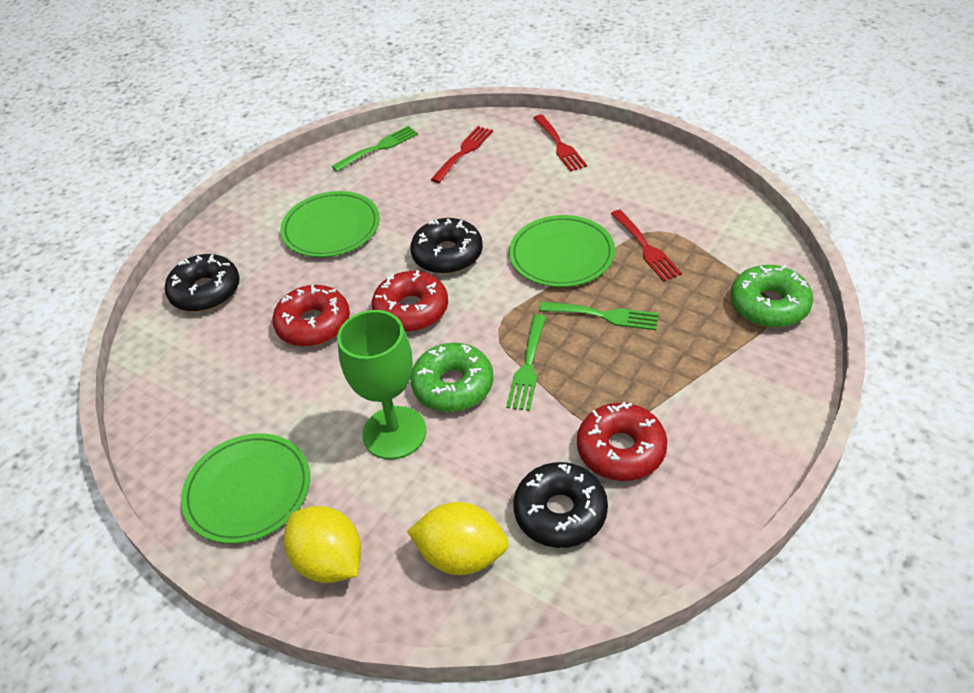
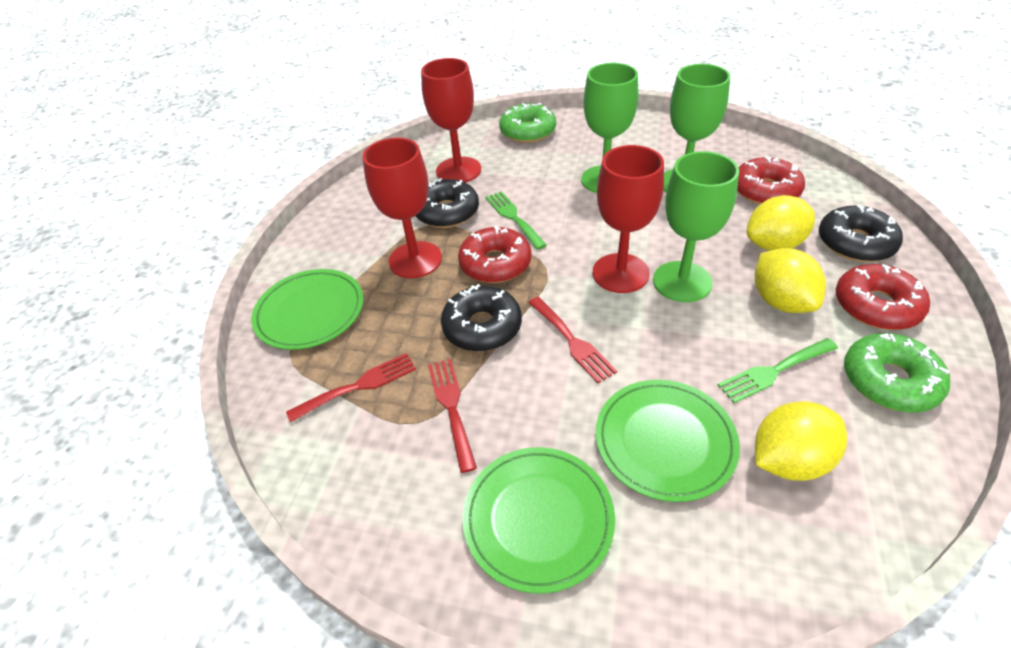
green fork: [332,126,418,171] [506,314,546,411] [539,302,659,330] = 3 -> [485,191,547,250] [718,338,838,403] = 2
green goblet: [337,310,427,459] = 1 -> [581,63,638,193] [653,151,739,302] [663,64,730,193] = 3
red goblet: none = 0 -> [362,138,442,278] [421,58,481,183] [593,145,664,293] = 3
yellow lemon: [284,506,361,583] [407,502,509,575] = 2 -> [747,195,815,251] [755,248,826,313] [755,401,847,481] = 3

